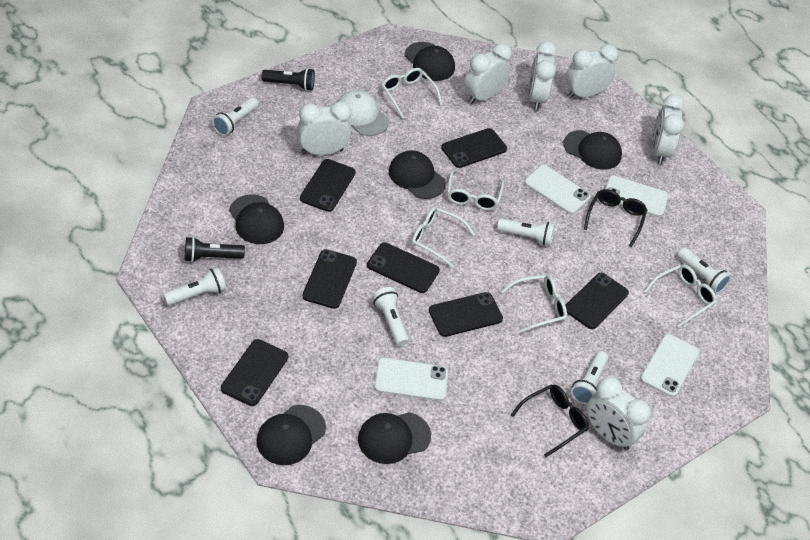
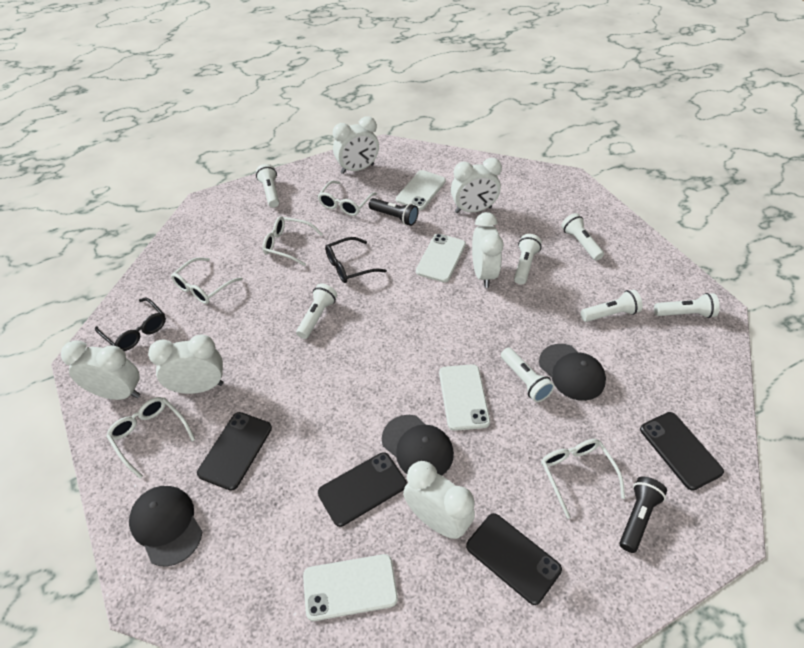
black cap: [229,195,284,244] [257,405,326,465] [358,412,431,464] [389,150,446,199] [405,42,455,81] [563,130,622,170] = 6 -> [129,486,203,567] [382,415,454,476] [539,344,606,401] = 3
black phone: [221,339,288,406] [300,159,356,212] [302,249,357,309] [367,242,440,293] [429,292,503,337] [441,128,507,168] [565,273,629,329] = 7 -> [197,412,272,491] [318,452,407,527] [466,513,562,605] [640,412,724,491] = 4
white cap: [337,90,389,136] = 1 -> none = 0
white flashlight: [163,267,226,306] [212,97,258,136] [372,287,409,346] [497,218,555,246] [571,351,609,404] [677,248,731,294] = 6 -> [256,164,279,208] [296,283,337,339] [501,347,555,402] [514,234,542,285] [561,213,604,261] [581,290,643,322] [654,293,720,318] = 7

